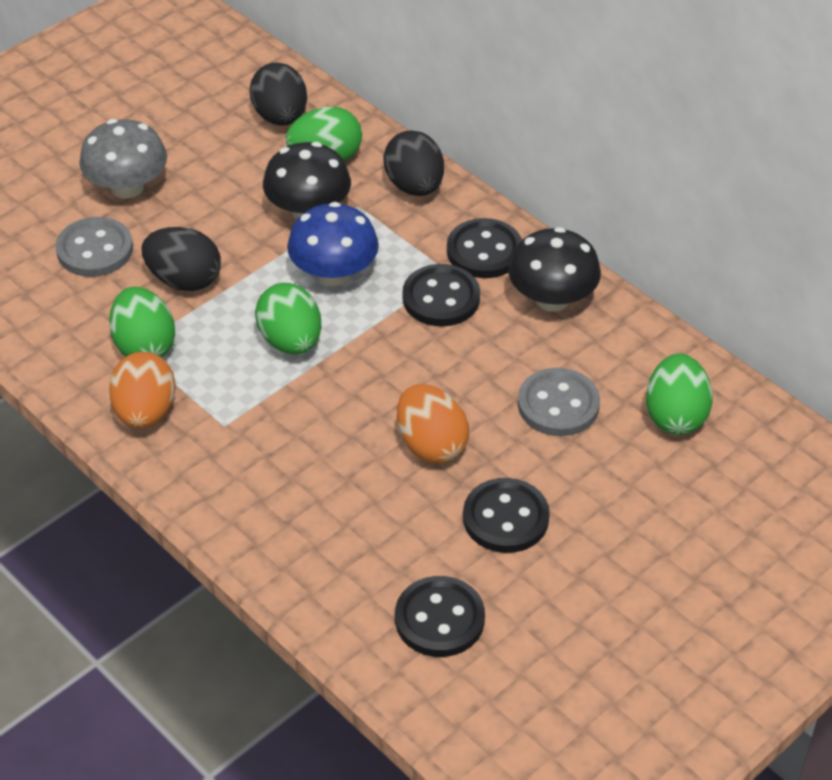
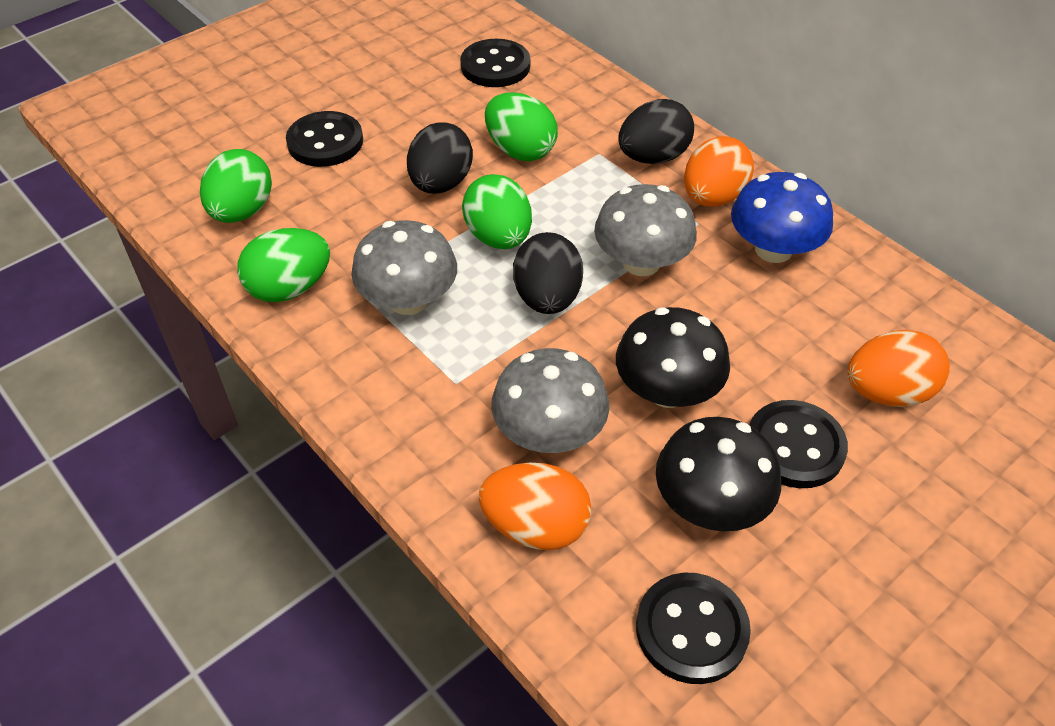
grey button: [56,217,133,277] [518,368,600,436] = 2 -> none = 0
grey mushroom: [79,119,167,199] = 1 -> [351,220,457,315] [491,348,609,453] [594,184,697,276] = 3
orange egg: [109,352,176,428] [397,384,469,463] = 2 -> [479,463,591,550] [684,136,754,207] [848,330,950,407] = 3

